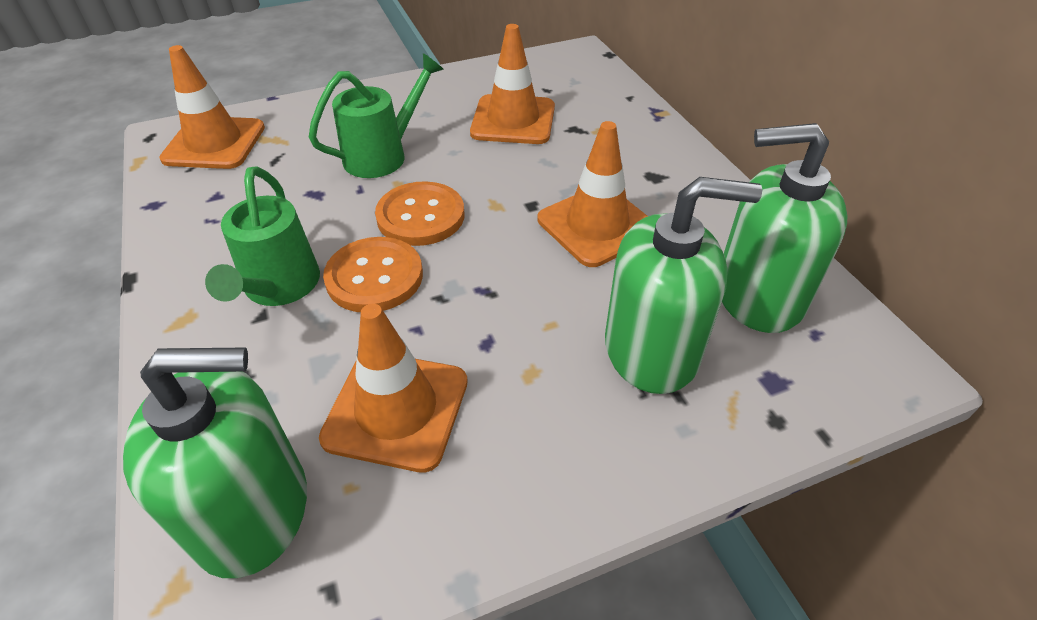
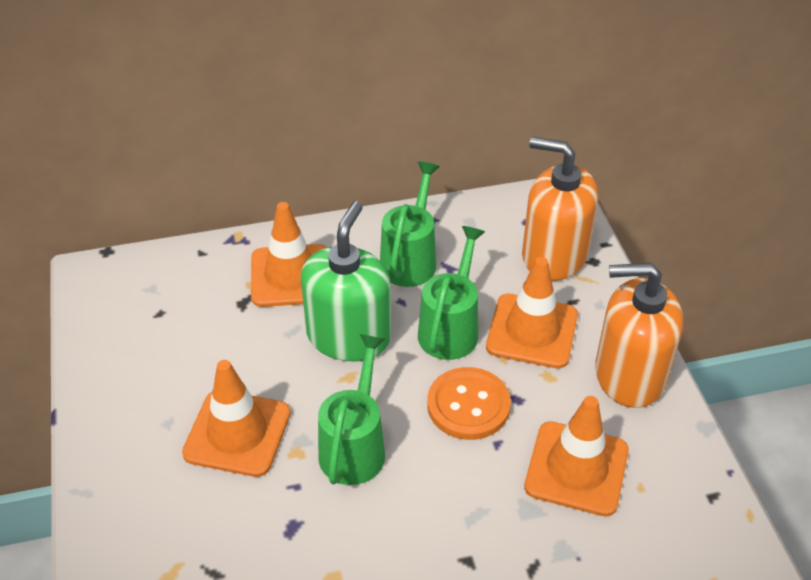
green soap dispenser: [123,348,307,578] [605,177,762,394] [722,123,847,333] = 3 -> [301,201,391,361] = 1
green watering can: [205,166,320,306] [309,53,444,178] = 2 -> [318,334,385,485] [380,162,440,287] [418,226,485,360] = 3
orange button: [323,237,423,312] [375,181,464,246] = 2 -> [427,367,511,440] = 1
orange soap dispenser: none = 0 -> [522,137,598,281] [595,263,683,408] = 2

